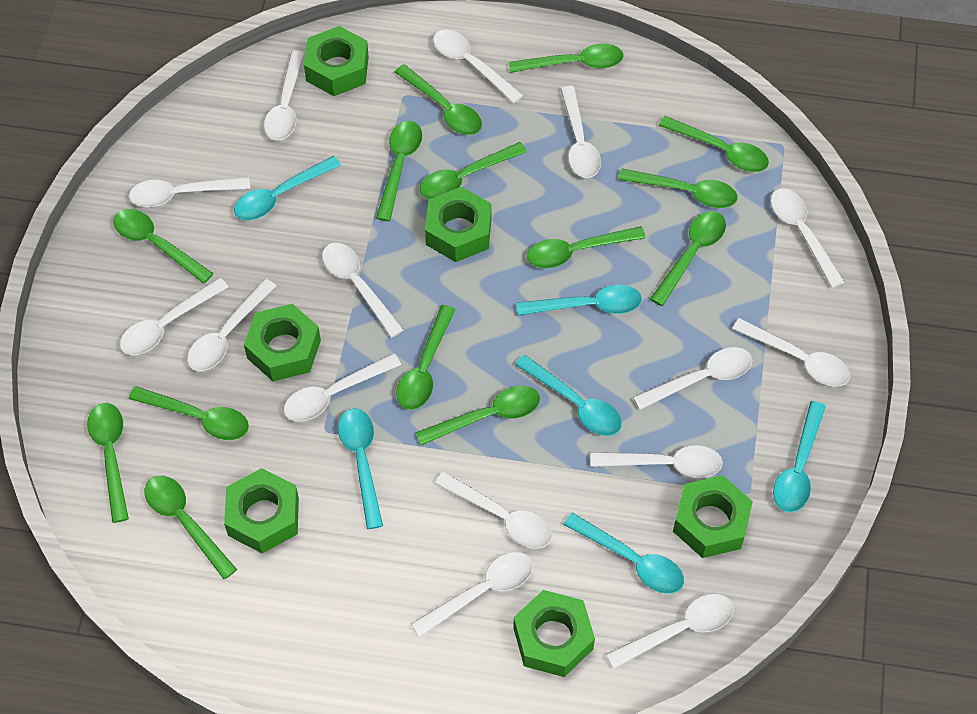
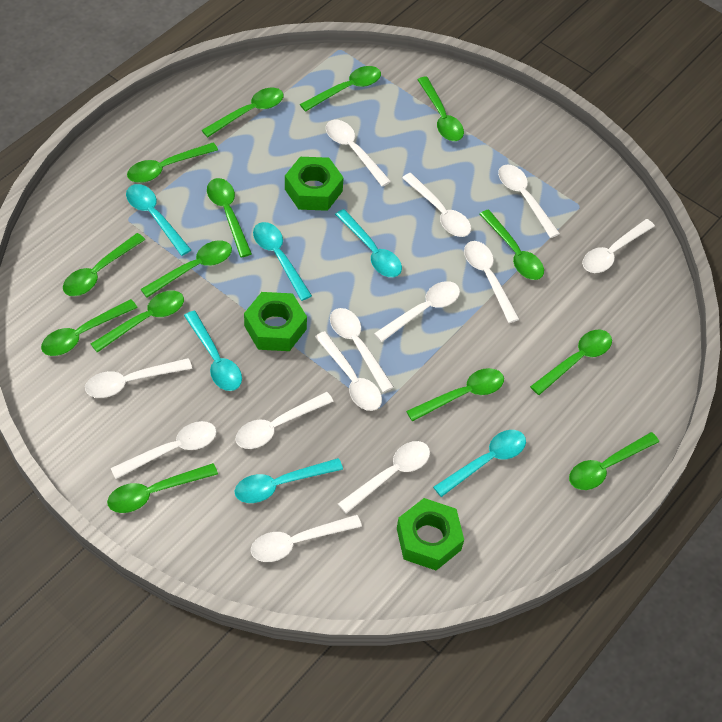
green nut: [224,468,299,553] [244,304,321,381] [304,26,369,96] [425,187,492,262] [513,590,595,677] [673,475,753,558] = 6 -> [244,292,307,351] [285,157,344,211] [397,498,464,570] = 3
white spoon: [120,278,228,355] [129,177,250,207] [187,279,276,371] [264,50,305,140] [283,353,401,422] [322,243,404,338] [411,552,533,637] [433,30,523,103] [434,471,552,549] [560,86,601,178] [590,445,723,478] [606,594,734,669] [633,347,752,410] [732,318,850,387] [771,188,845,288] = 15 -> [85,358,192,398] [111,421,217,479] [236,392,334,449] [251,515,362,562] [315,331,382,411] [326,120,391,187] [330,308,394,392] [338,441,430,514] [374,281,460,342] [402,173,471,237] [464,241,519,323] [498,164,560,238] [582,219,655,273] = 13

